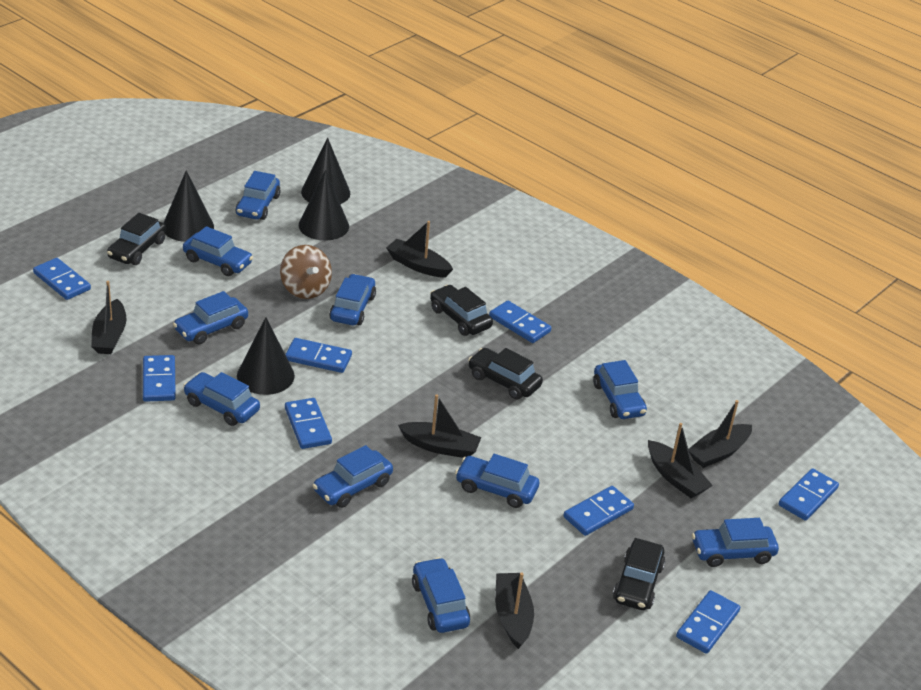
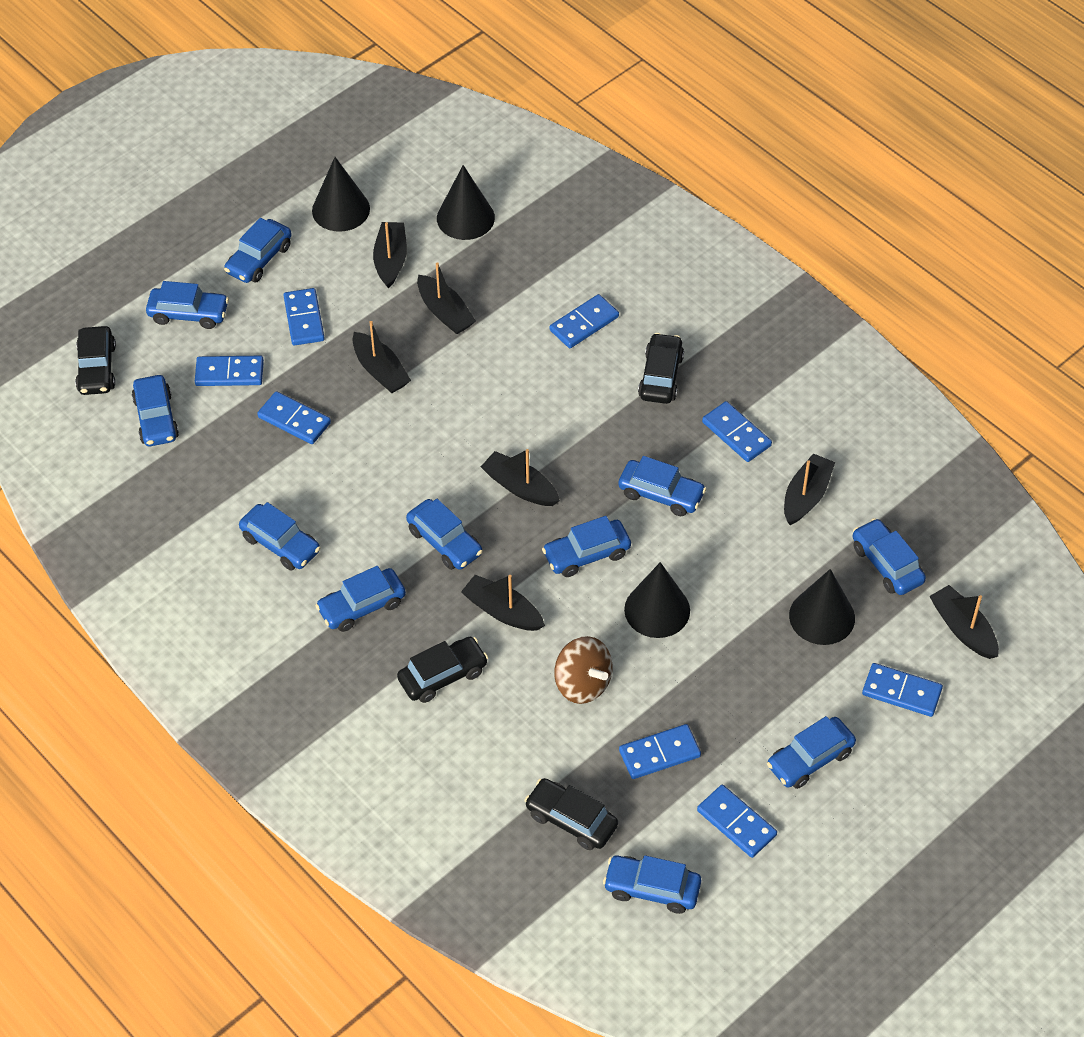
black boat: [91,281,127,354] [386,221,453,278] [398,394,481,458] [495,572,534,649] [648,423,713,498] [688,400,752,468] = 6 -> [353,321,411,393] [373,222,407,289] [417,262,476,334] [461,575,545,631] [481,449,560,506] [784,453,835,525] [929,585,999,659] = 7
blue car: [173,291,248,344] [183,226,253,276] [183,372,260,426] [235,171,280,220] [312,445,393,508] [329,274,376,325] [412,557,470,633] [455,454,539,508] [593,360,647,419] [692,518,779,567] = 10 -> [132,375,179,446] [146,281,229,329] [224,218,292,283] [239,502,321,571] [315,566,406,632] [406,499,483,570] [542,516,631,577] [603,855,701,914] [618,456,706,516] [767,716,856,789] [853,518,926,595] = 11

